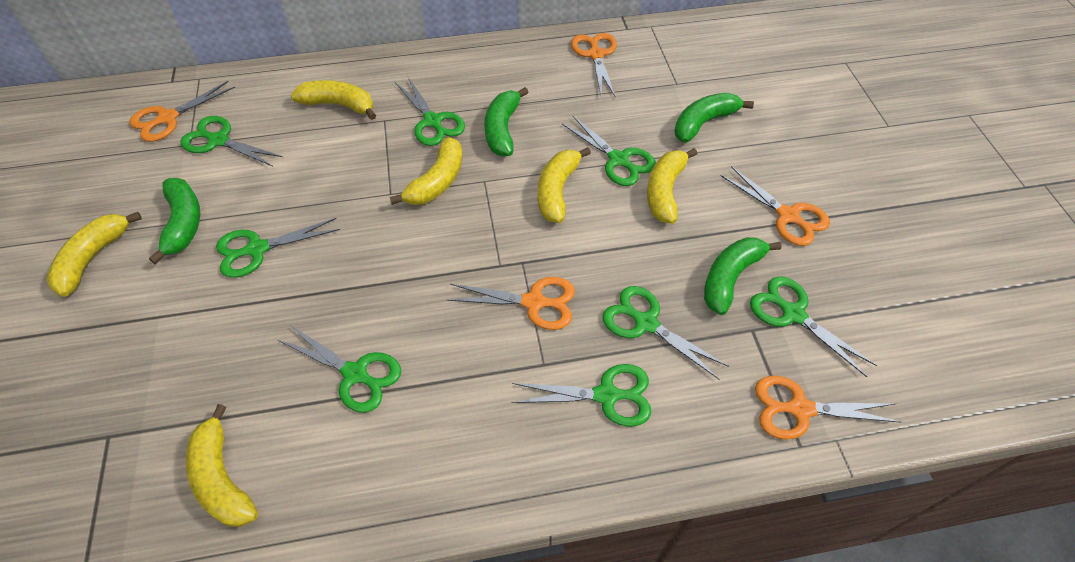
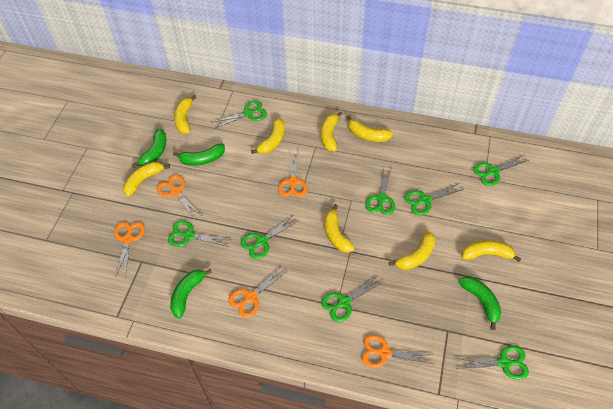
yellow banana: [46,212,142,297] [185,404,258,527] [291,80,376,120] [390,137,462,205] [538,147,591,223] [647,148,697,224] = 6 -> [123,162,170,197] [174,95,197,134] [251,118,285,154] [321,111,342,151] [324,204,355,253] [346,115,393,142] [389,231,435,270] [462,240,521,262] = 8

